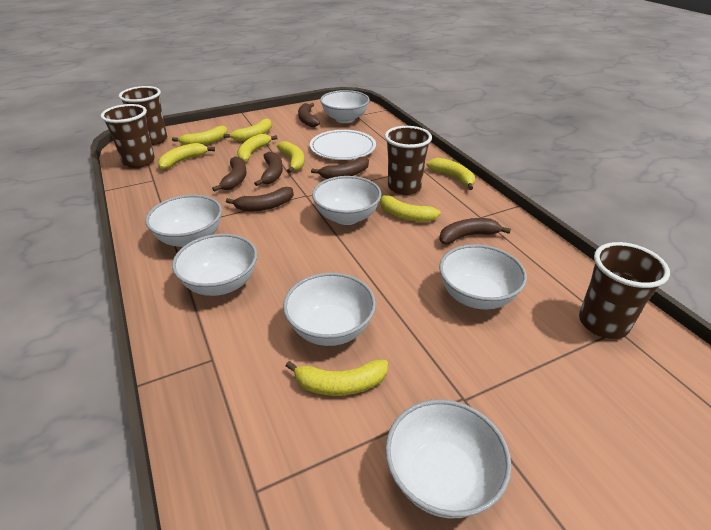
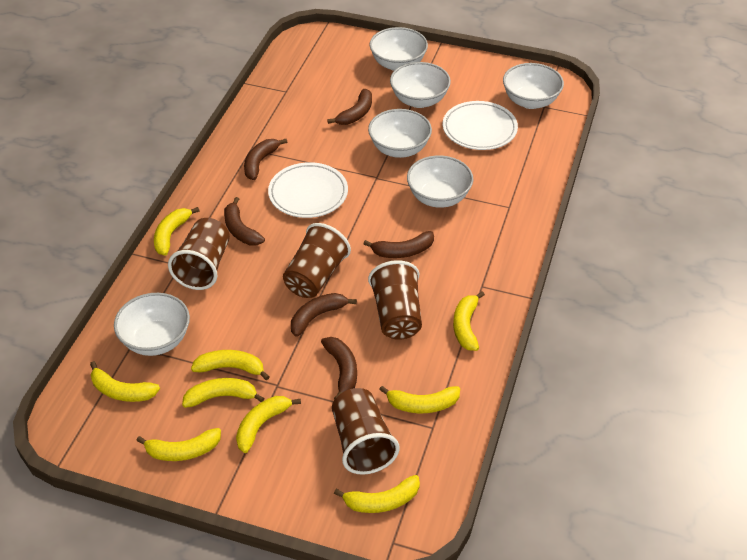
white bowl: [145,195,222,247] [172,234,257,296] [283,273,376,346] [312,176,382,225] [320,90,370,123] [385,399,512,518] [439,244,527,309] = 7 -> [114,293,190,356] [368,109,432,158] [369,27,428,71] [390,62,451,108] [407,155,473,208] [503,63,564,109] = 6
white plate: [310,130,376,160] = 1 -> [268,162,348,218] [443,101,518,150] = 2
yellow banana: [158,143,215,170] [172,126,228,145] [223,118,272,142] [237,134,278,162] [277,141,304,173] [286,360,388,396] [380,192,441,222] [427,158,475,190] = 8 -> [90,361,160,402] [136,428,221,461] [154,207,200,256] [182,378,264,408] [191,350,269,381] [236,396,301,453] [334,475,420,513] [379,386,460,413] [453,291,485,351] = 9

